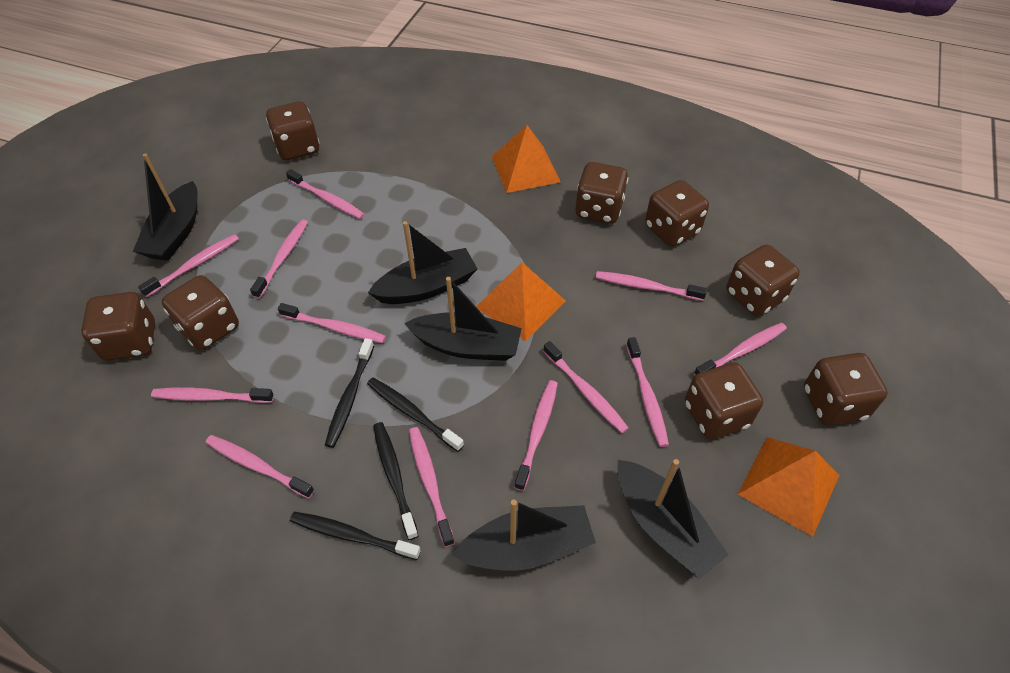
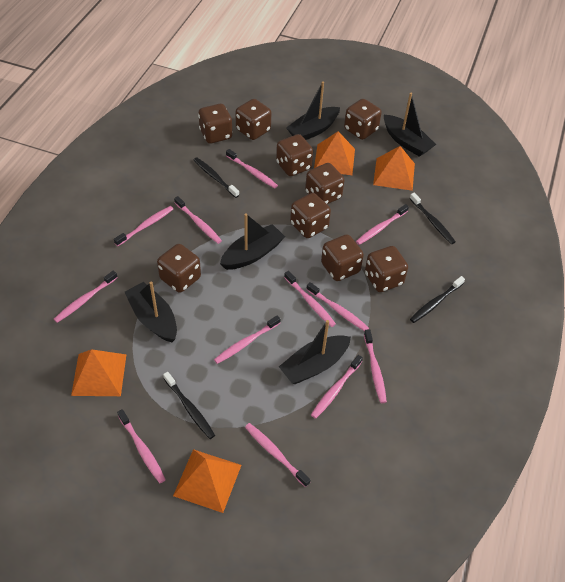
brown dice: [81,292,155,361] [162,275,239,350] [266,101,320,160] [575,162,628,224] [645,180,709,247] [685,362,763,440] [726,245,800,316] [804,353,888,426] = 8 -> [157,244,201,293] [198,104,233,144] [235,99,271,140] [276,134,313,176] [290,193,331,238] [305,163,345,204] [321,235,364,281] [344,99,382,140] [365,246,408,292] = 9
orange pyramid: [476,262,566,341] [492,125,561,193] [737,437,839,537] = 3 -> [71,349,127,396] [173,449,241,513] [314,131,355,175] [373,146,415,191] = 4

